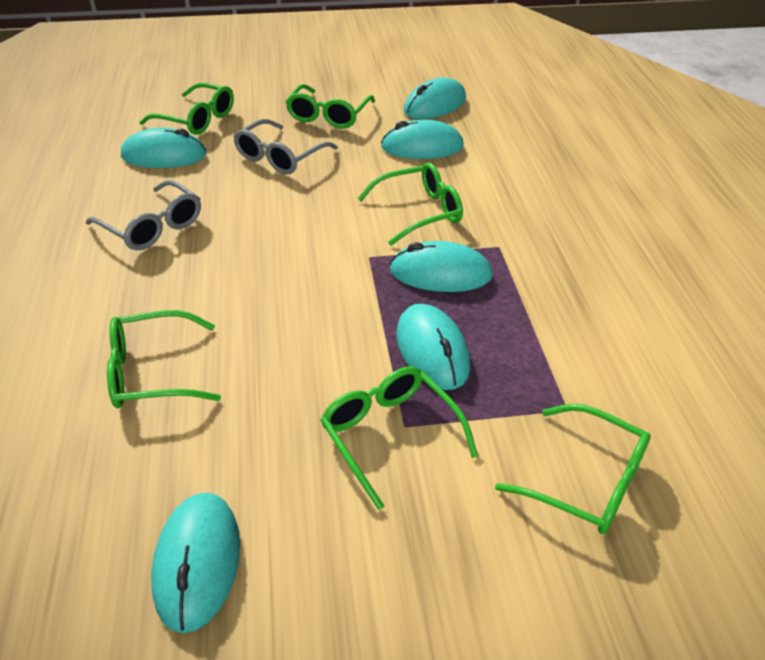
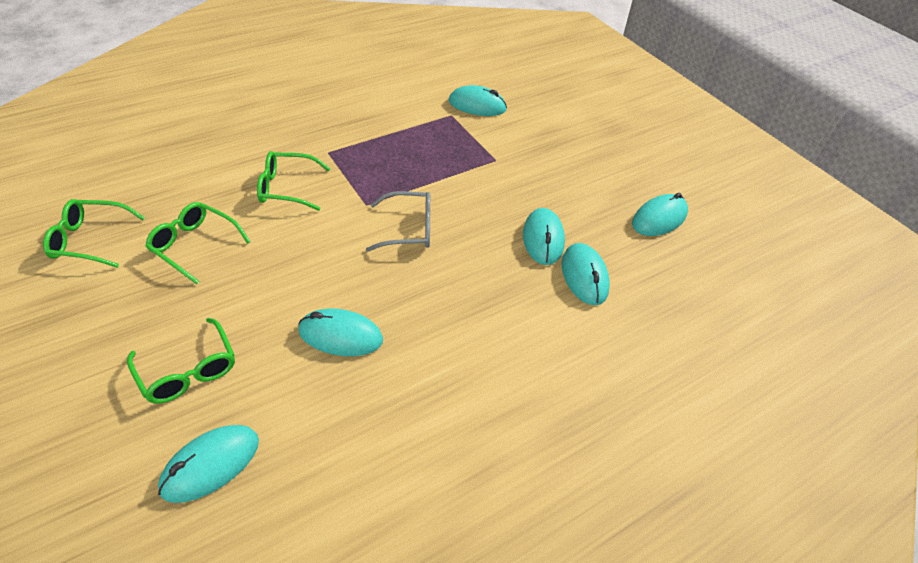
green glasses: [107,310,221,408] [140,83,234,135] [285,84,375,129] [321,366,478,510] [357,162,463,245] [495,404,651,534] = 6 -> [43,199,145,268] [127,318,235,404] [145,202,251,284] [257,151,330,211] = 4
grey glasses: [86,180,201,250] [233,119,338,174] = 2 -> [366,191,430,252] = 1

